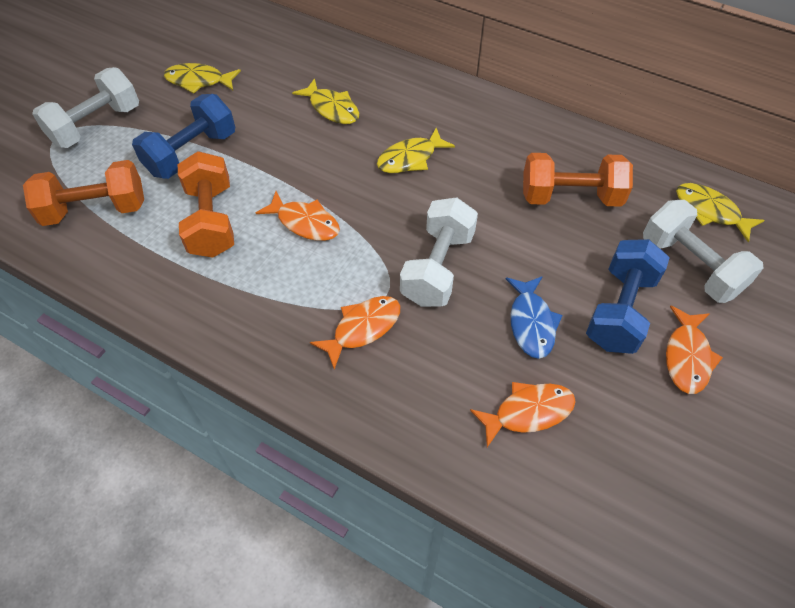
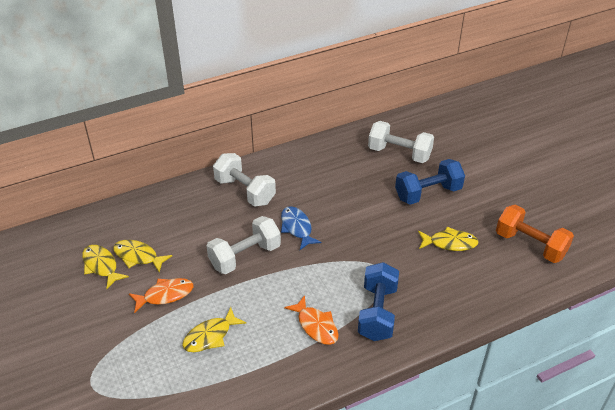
orange dumbbell: [23,160,144,226] [178,151,234,258] [523,153,633,207] = 3 -> [496,205,574,263] = 1
orange fish: [256,191,340,241] [310,296,400,370] [470,382,576,447] [666,305,723,394] = 4 -> [129,278,193,313] [284,295,339,345] = 2

